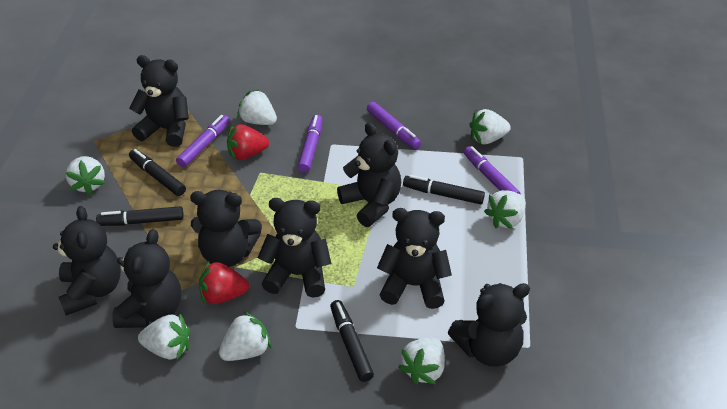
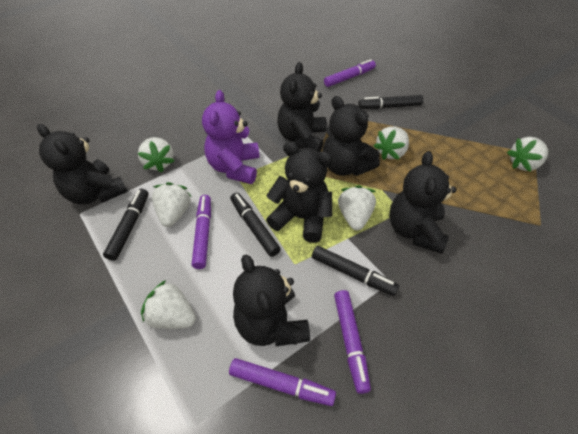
black teddy bear: [53,206,121,316] [113,229,181,328] [129,55,189,147] [190,190,262,267] [258,198,331,298] [337,122,401,227] [377,208,452,309] [448,283,530,367] = 8 -> [37,124,128,204] [233,254,310,347] [266,142,332,243] [277,62,327,152] [323,96,380,176] [389,151,457,254] = 6
purple teddy bear: none = 0 -> [202,90,260,184] = 1
red strawberry: [199,261,249,304] [227,124,269,160] = 2 -> none = 0
white strawberry: [66,156,105,195] [138,314,190,360] [219,311,271,361] [237,89,277,125] [398,338,445,384] [469,109,511,144] [484,190,526,229] = 7 -> [138,137,174,173] [141,280,196,329] [152,182,192,227] [338,185,376,231] [374,126,409,160] [507,137,548,172] = 6

